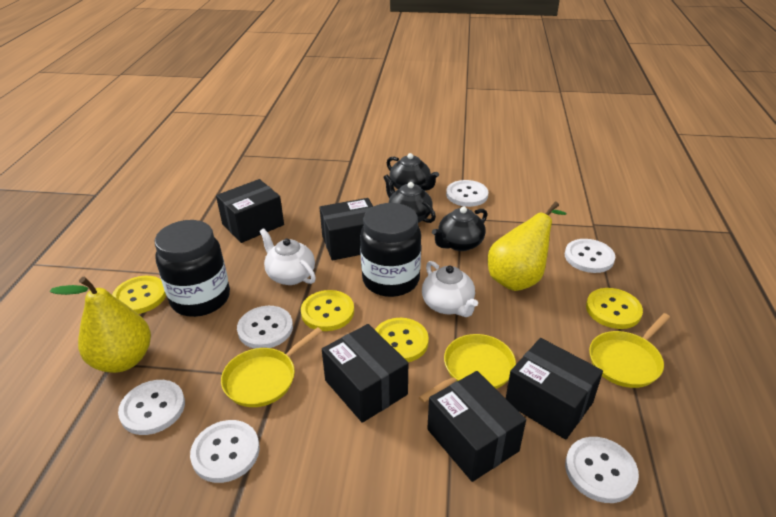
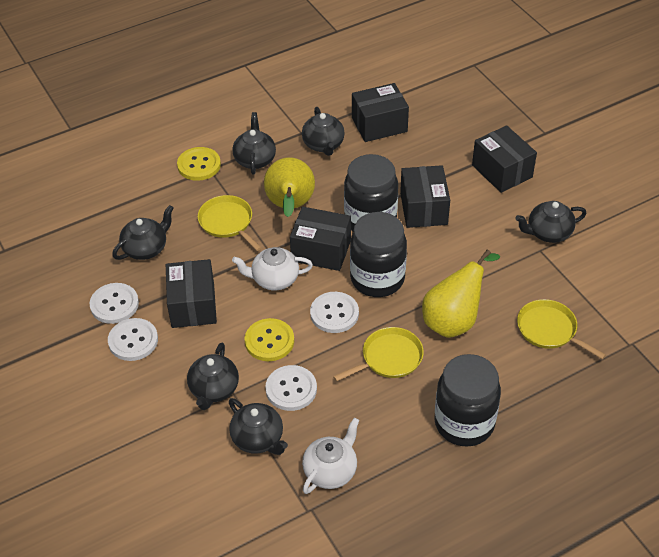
black jar: [155,220,230,317] [360,203,421,297] = 2 -> [344,154,398,232] [350,212,407,297] [434,354,501,447] = 3
black teapot: [383,175,436,223] [387,153,439,191] [432,207,487,251] = 3 -> [112,205,174,260] [187,342,239,410] [229,398,288,455] [232,112,276,174] [302,107,345,156] [515,201,586,243] = 6
white button: [118,380,185,435] [190,420,260,483] [237,306,293,349] [446,180,488,207] [565,239,615,273] [565,437,639,503] = 6 -> [90,283,139,324] [108,318,158,361] [265,365,317,411] [310,292,359,333] = 4
yellow button: [112,276,166,314] [301,290,354,331] [375,318,429,362] [586,288,643,329] = 4 -> [177,147,221,181] [245,318,294,361] = 2

